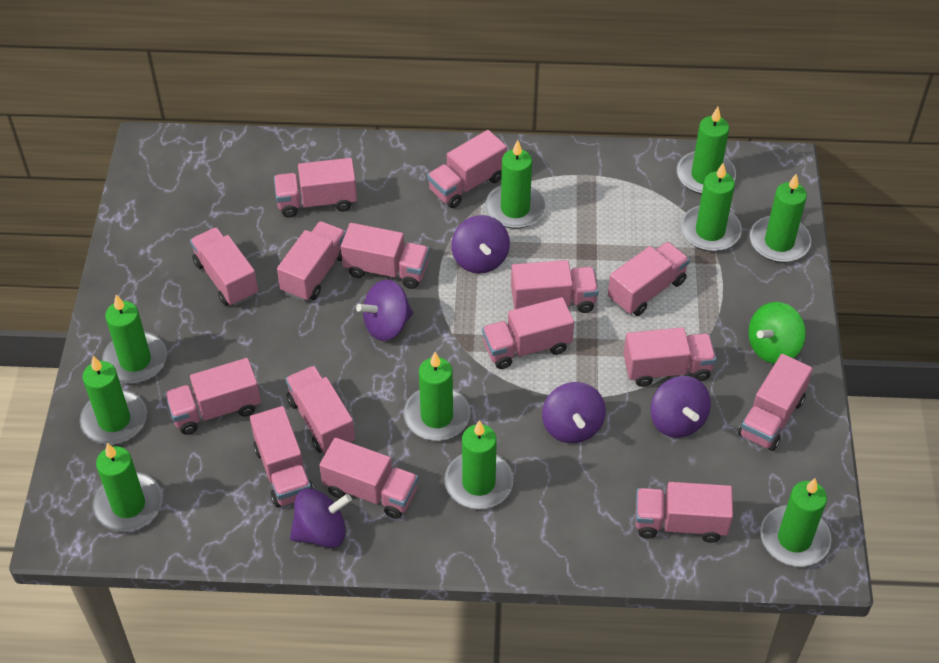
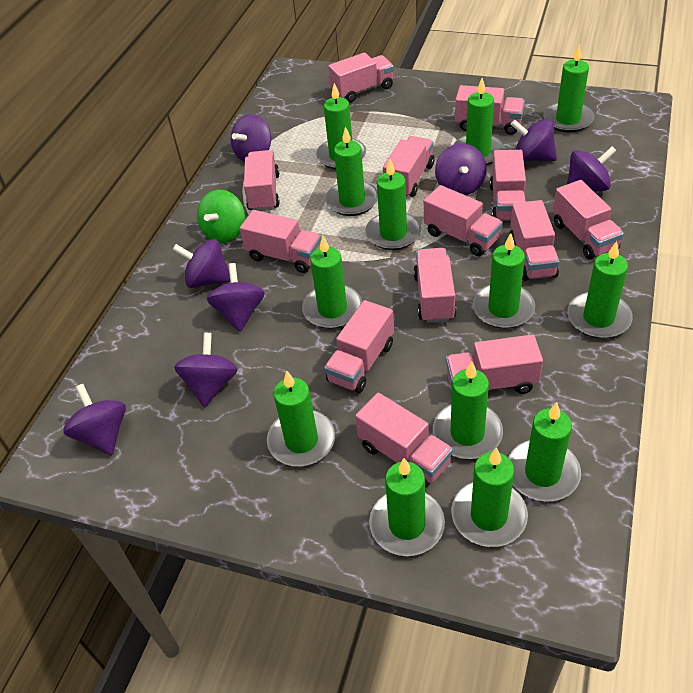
green candle: [79,356,147,445] [92,443,162,532] [102,295,167,384] [403,352,470,441] [444,420,513,509] [485,140,546,229] [677,107,736,194] [680,163,742,252] [750,174,811,263] [760,478,832,567] = 10 -> [267,370,335,466] [302,236,362,329] [316,83,366,170] [325,126,378,216] [365,159,421,250] [369,458,445,556] [433,361,503,459] [451,448,528,547] [453,78,504,165] [473,233,535,329] [508,402,581,502] [543,44,594,133] [567,241,633,339] = 13
pink truck: [165,358,261,435] [190,227,258,306] [250,406,314,508] [274,158,357,218] [277,221,346,301] [285,365,355,453] [319,438,418,519] [341,223,429,289] [427,130,507,208] [482,297,574,369] [511,260,599,313] [608,242,690,316] [624,327,716,387] [635,482,733,543] [738,354,813,451] = 15 -> [240,210,321,273] [244,150,280,211] [324,300,394,393] [328,53,394,102] [355,393,453,488] [383,136,434,197] [413,248,456,323] [424,185,503,256] [446,334,543,394] [455,85,525,135] [489,150,526,221] [509,200,559,281] [553,180,624,260] = 13
purple spinning top: [290,488,352,548] [356,280,413,341] [451,215,510,274] [542,382,606,443] [651,376,711,438] = 5 -> [63,384,126,455] [173,239,230,288] [174,333,238,407] [207,263,265,332] [231,114,271,162] [435,144,487,195] [511,119,557,162] [567,146,617,191] = 8

